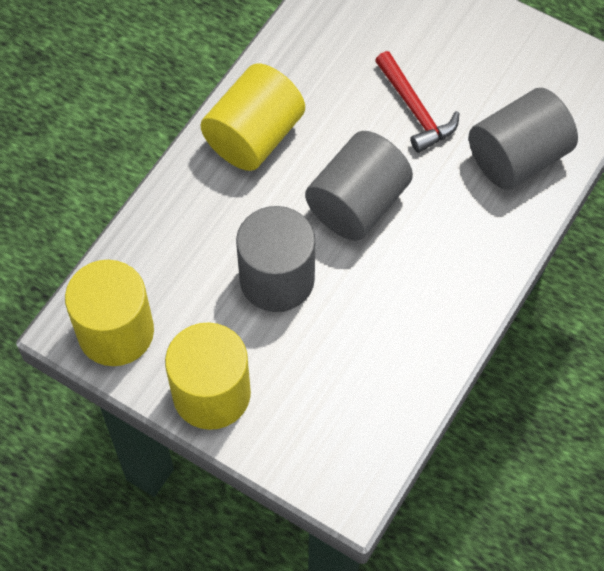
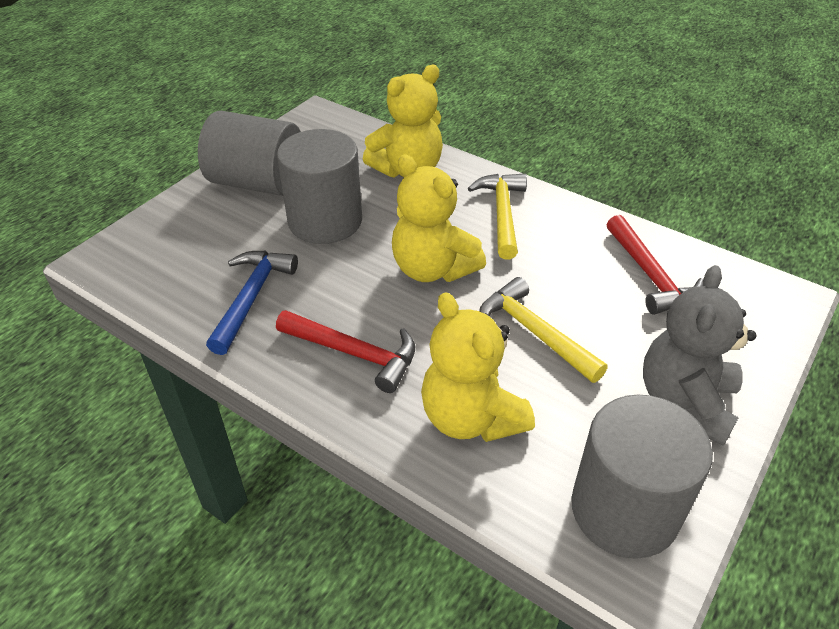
blue hammer: none = 0 -> [206,251,298,355] = 1
grey teddy bear: none = 0 -> [643,265,756,446] = 1
red hammer: [375,51,460,153] = 1 -> [276,310,415,393] [607,215,703,315] = 2
yellow cylinder: [65,260,154,366] [165,322,251,430] [200,64,305,171] = 3 -> none = 0
yellow hammer: none = 0 -> [468,173,527,259] [479,277,608,383] = 2
yellow teddy bear: none = 0 -> [363,65,443,178] [392,154,486,282] [421,292,535,442] = 3

